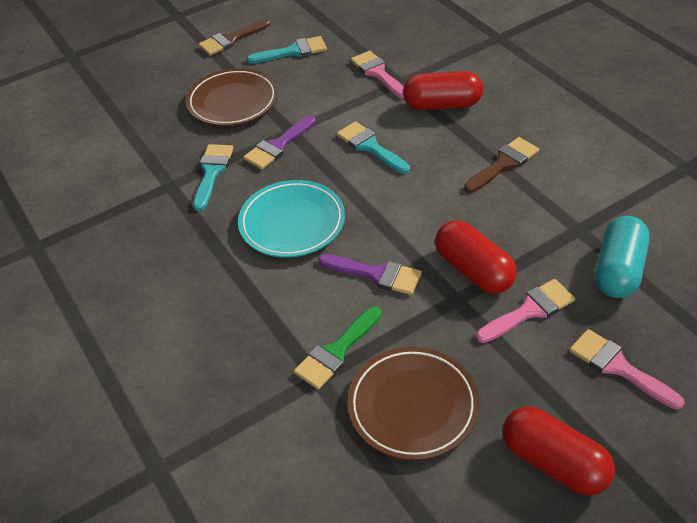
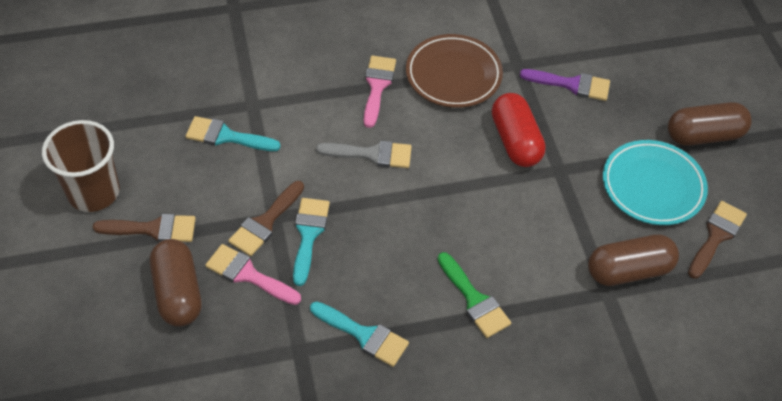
brown brush: [198,19,271,56] [464,137,539,193] = 2 -> [93,214,196,242] [228,181,304,256] [688,201,747,279] = 3
brown capsule: none = 0 -> [150,239,202,327] [588,234,679,286] [668,102,752,146] = 3
brown cup: none = 0 -> [42,120,120,212] = 1
brown plate: [186,68,278,126] [347,347,479,460] = 2 -> [406,34,503,108] = 1
grey brush: none = 0 -> [316,141,412,168] = 1
pink brush: [351,51,404,99] [476,279,575,343] [569,329,685,410] = 3 -> [205,244,301,305] [364,56,396,128] = 2
purple brush: [243,115,316,169] [318,254,422,295] = 2 -> [520,69,610,101] = 1
red capsule: [403,71,483,110] [435,220,517,294] [503,406,615,496] = 3 -> [492,93,546,167] = 1
turquoise capsule: [595,216,650,298] = 1 -> none = 0

